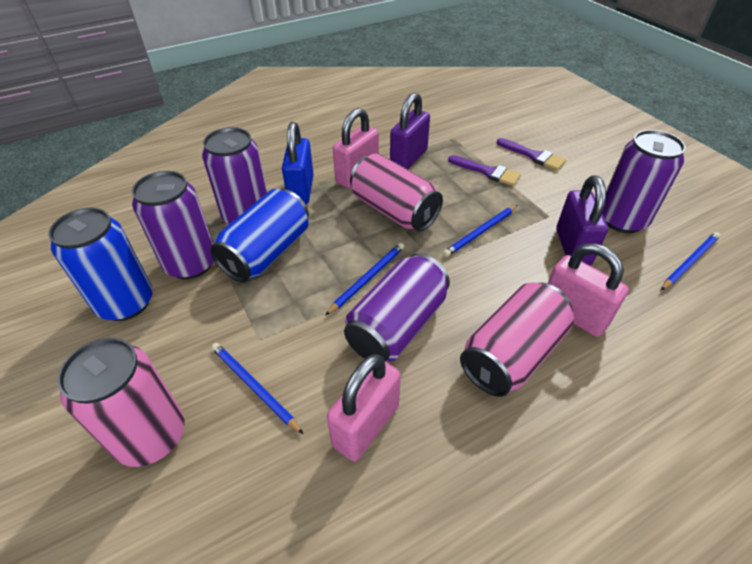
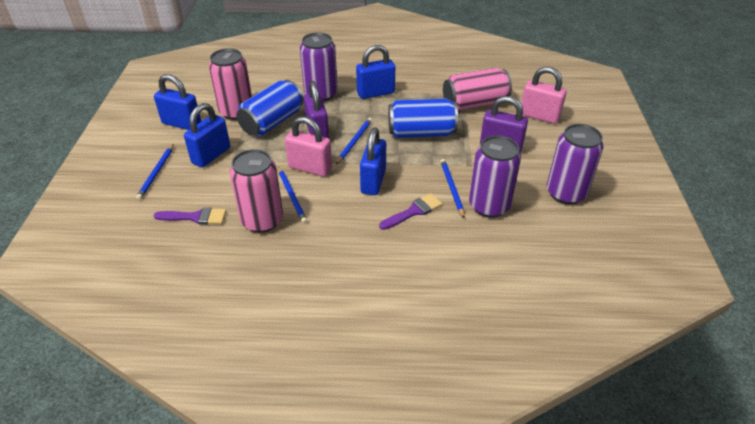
blue padlock: [282,122,314,204] = 1 -> [154,74,201,130] [184,103,230,168] [356,45,395,99] [360,127,386,195] = 4
pink padlock: [327,354,401,461] [333,108,379,188] [548,243,629,337] = 3 -> [285,117,332,177] [521,67,567,124] = 2
purple can: [132,171,214,279] [202,127,267,224] [344,253,450,362] [602,130,686,233] = 4 -> [300,32,338,102] [469,135,521,217] [547,124,604,204] = 3

